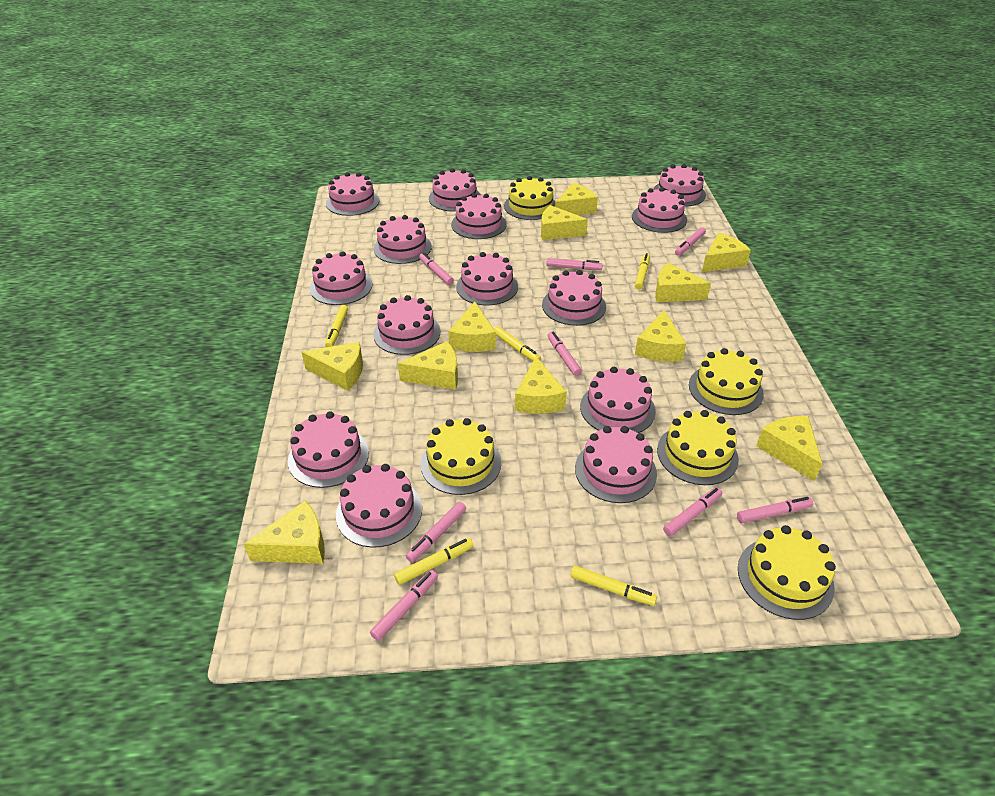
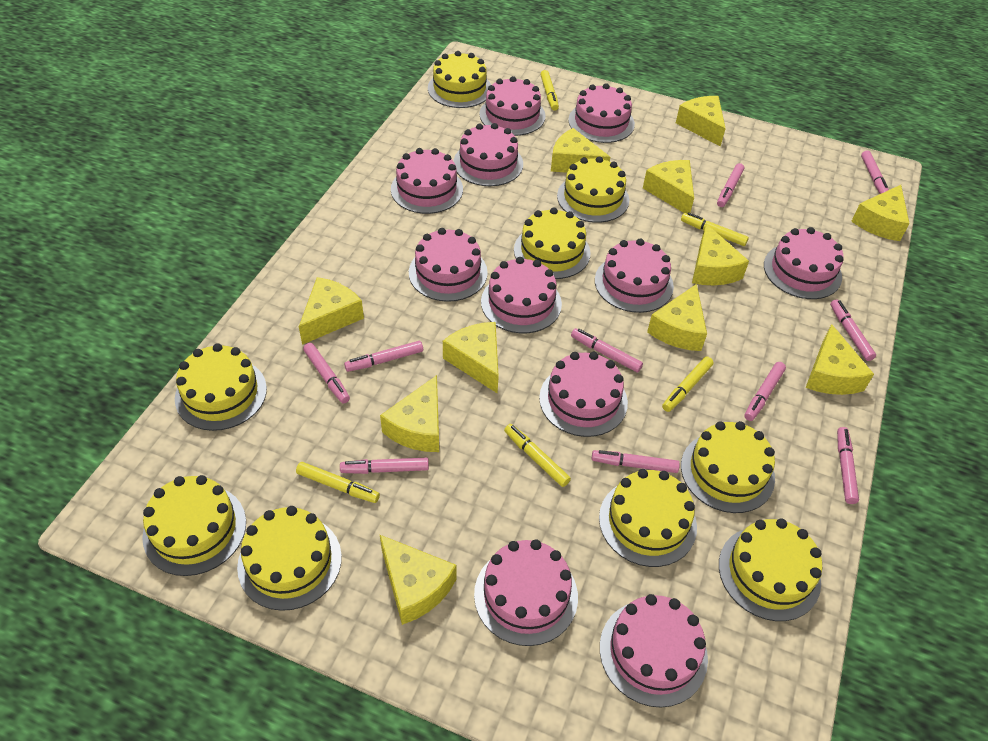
pink cake: [288,411,369,488] [310,251,372,305] [326,172,379,216] [336,464,422,548] [373,295,440,355] [374,215,432,264] [429,168,481,212] [451,193,507,239] [456,252,518,305] [542,270,606,326] [575,426,657,503] [580,367,656,433] [632,187,687,233] [653,164,706,207] = 14 -> [391,148,463,214] [409,228,488,302] [454,123,523,186] [474,539,578,646] [479,76,546,136] [481,257,562,333] [539,352,628,437] [568,83,635,143] [595,239,674,313] [600,594,708,707] [764,227,844,299] = 11
pink marker: [370,570,438,641] [406,502,466,562] [419,253,454,285] [546,258,603,270] [548,332,582,376] [663,487,722,536] [675,227,706,256] [737,497,813,523] = 8 -> [303,343,350,403] [340,458,429,474] [344,341,423,372] [571,328,643,372] [592,450,680,473] [717,163,744,207] [744,362,786,421] [830,299,876,361] [837,427,859,504] [861,150,889,194] = 10
yellow cake: [421,418,501,495] [504,176,556,220] [657,410,739,485] [689,348,764,415] [738,525,836,620] = 5 -> [142,475,246,576] [175,343,267,431] [237,506,342,611] [428,51,491,108] [514,207,590,279] [557,156,629,223] [599,469,697,567] [681,421,775,513] [719,518,822,621] = 9

